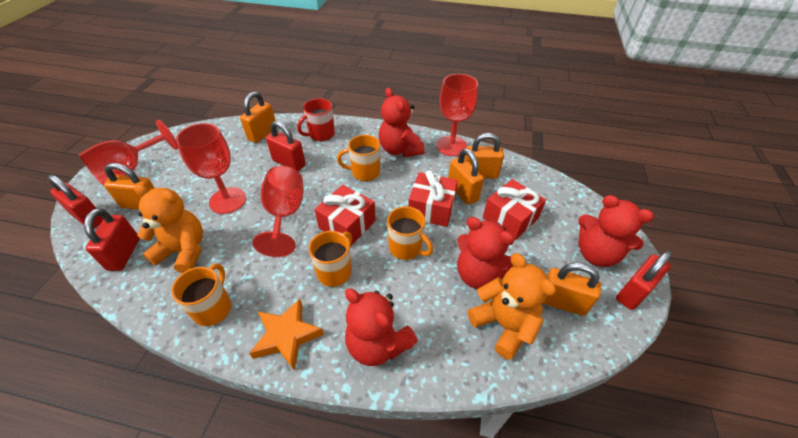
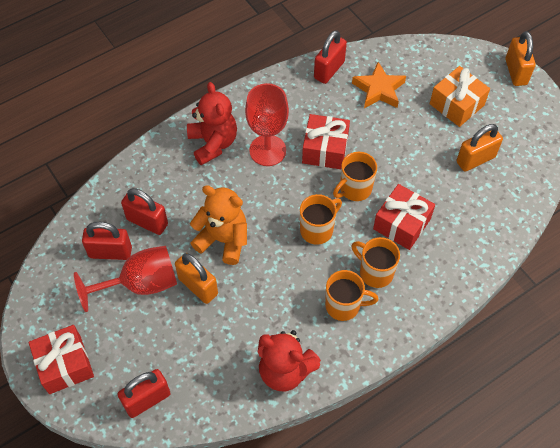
orange gift: none = 0 -> [430,66,490,127] = 1
orange padlock: [104,163,155,210] [240,92,277,143] [448,149,484,205] [464,133,504,179] [542,263,601,316] = 5 -> [175,253,218,304] [456,124,503,172] [505,31,536,86] = 3
orange teddy bear: [134,184,203,273] [468,253,556,360] = 2 -> [190,185,247,265] = 1
red goblet: [79,120,178,185] [176,123,246,214] [252,166,303,257] [436,74,478,156] = 4 -> [74,246,177,312] [245,83,289,166] = 2
red mug: [297,98,335,141] = 1 -> none = 0
red teddy bear: [345,288,418,366] [379,88,425,157] [457,217,515,289] [578,195,654,267] = 4 -> [187,82,237,165] [258,330,321,391] = 2

